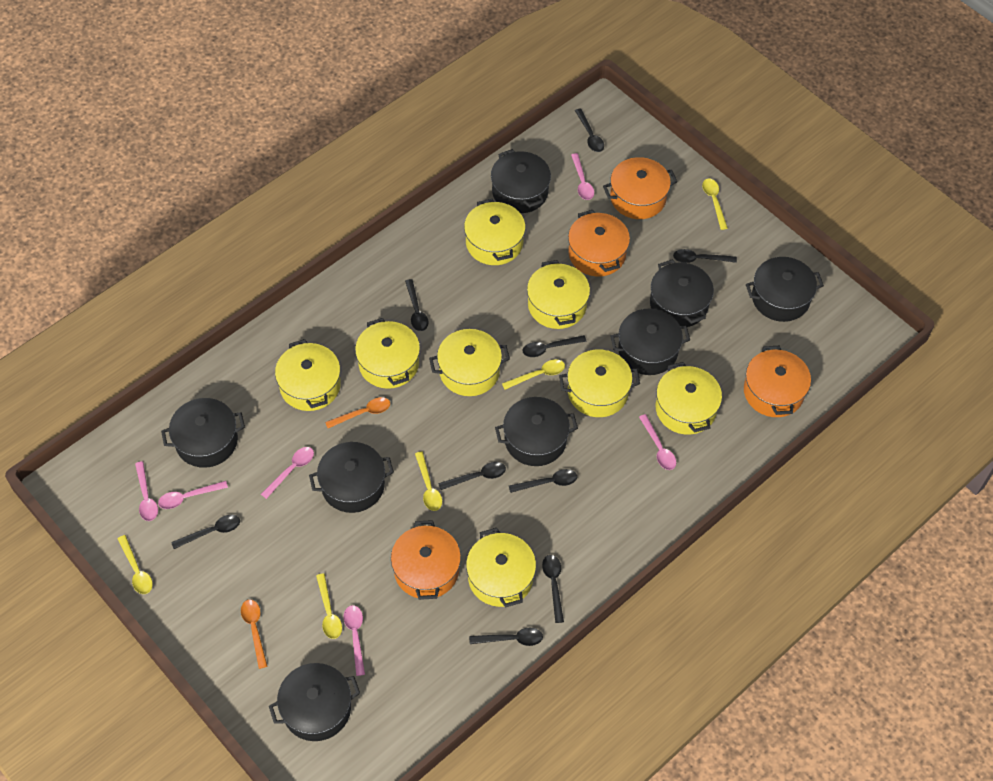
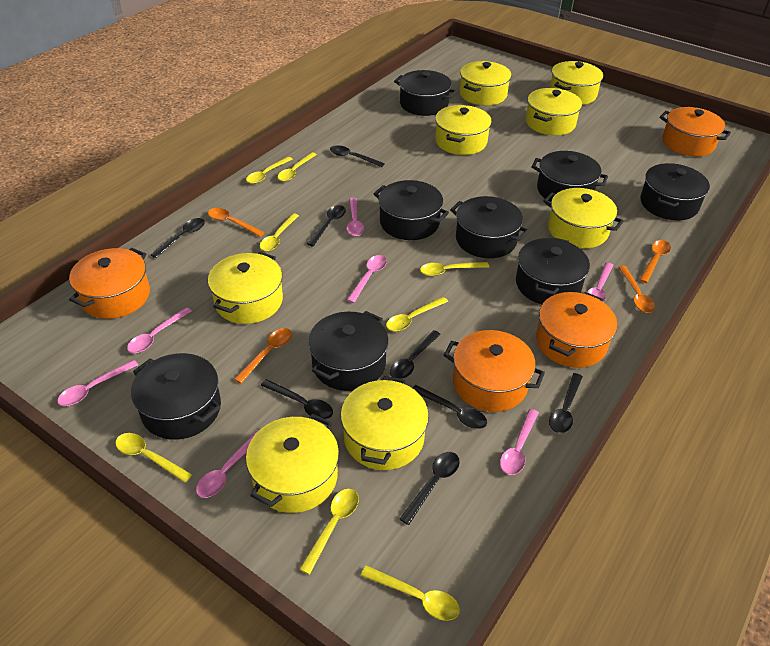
black spoon: [171,515,240,549] [405,279,429,331] [438,462,506,490] [469,628,543,646] [509,469,577,493] [523,335,587,357] [542,555,564,623] [575,108,604,152] [673,249,737,263] = 9 -> [151,218,205,258] [261,379,333,419] [307,205,346,247] [330,145,385,167] [390,330,441,379] [400,452,460,525] [413,385,487,429] [549,373,583,433] = 8
orange spoon: [241,600,267,669] [325,397,390,428] = 2 -> [208,208,265,237] [234,328,292,383] [618,265,655,313] [639,240,671,283] = 4
pink spoon: [135,461,158,521] [158,481,228,509] [261,447,314,499] [344,605,365,676] [571,153,594,200] [639,414,676,470] = 6 -> [57,360,138,406] [127,307,191,353] [196,431,258,498] [347,198,364,236] [347,255,387,303] [500,409,539,475] [587,262,614,302] = 7
yellow spoon: [118,535,153,594] [316,573,342,639] [415,452,442,511] [502,359,565,390] [702,179,728,230] = 5 -> [115,433,192,483] [246,157,293,184] [260,213,299,251] [277,152,317,182] [299,489,359,575] [361,565,460,621] [386,297,448,331] [420,262,489,276] = 8

